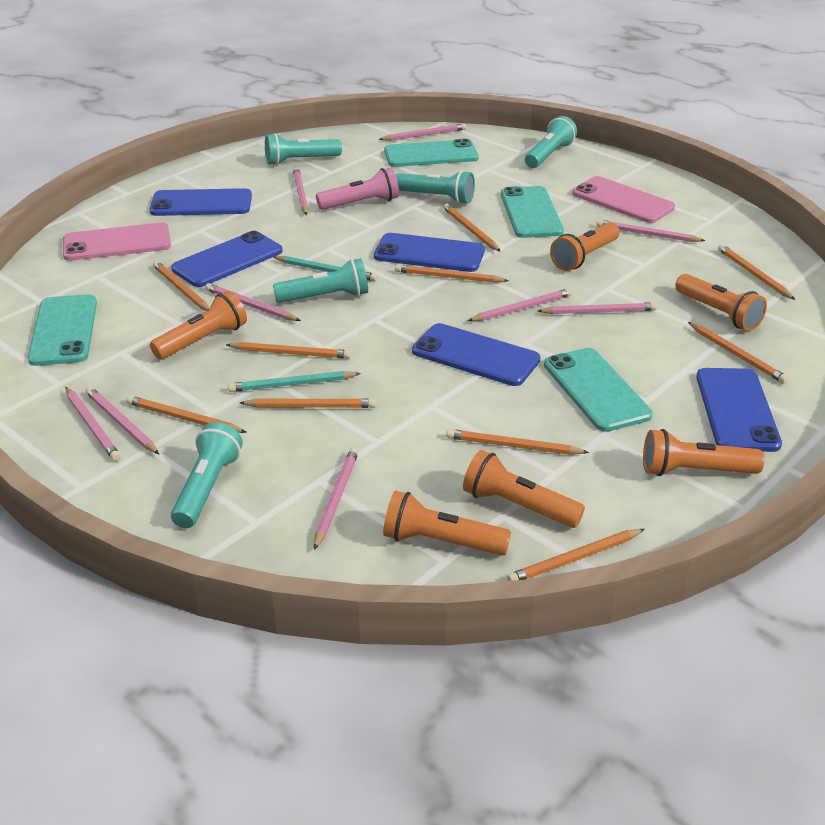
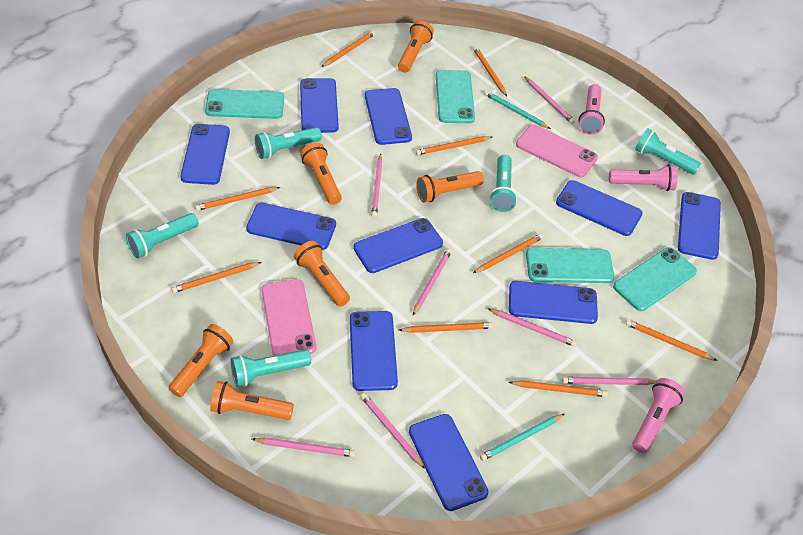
blue phone: [150,188,252,216] [171,231,283,287] [374,233,485,272] [412,323,540,386] [696,368,782,452] = 5 -> [180,124,230,185] [246,203,336,250] [300,78,339,133] [350,311,398,391] [353,218,443,273] [365,88,412,145] [409,414,489,511] [509,281,598,324] [556,180,643,236] [678,192,721,260] = 10
orange pencil: [126,395,247,433] [153,261,209,311] [226,342,351,359] [240,398,376,408] [395,264,509,283] [443,204,501,252] [446,429,589,455] [507,529,645,581] [688,322,789,384] [718,244,796,300] = 10 -> [171,262,261,293] [195,187,281,211] [321,31,375,67] [399,322,493,333] [416,136,492,155] [473,46,507,96] [473,233,544,273] [509,380,608,397] [626,320,718,361] = 9
pink flashlight: [316,167,399,210] = 1 -> [578,84,605,135] [609,164,678,191] [632,378,685,453] = 3
pink pencil: [66,387,121,461] [86,387,159,454] [205,283,301,321] [293,167,308,215] [314,447,359,550] [379,124,466,141] [468,288,572,321] [537,302,657,314] [596,220,705,242] = 9 -> [252,437,356,457] [360,393,425,469] [371,154,383,217] [413,248,452,315] [487,308,577,347] [524,76,575,124] [562,377,657,385] = 7

